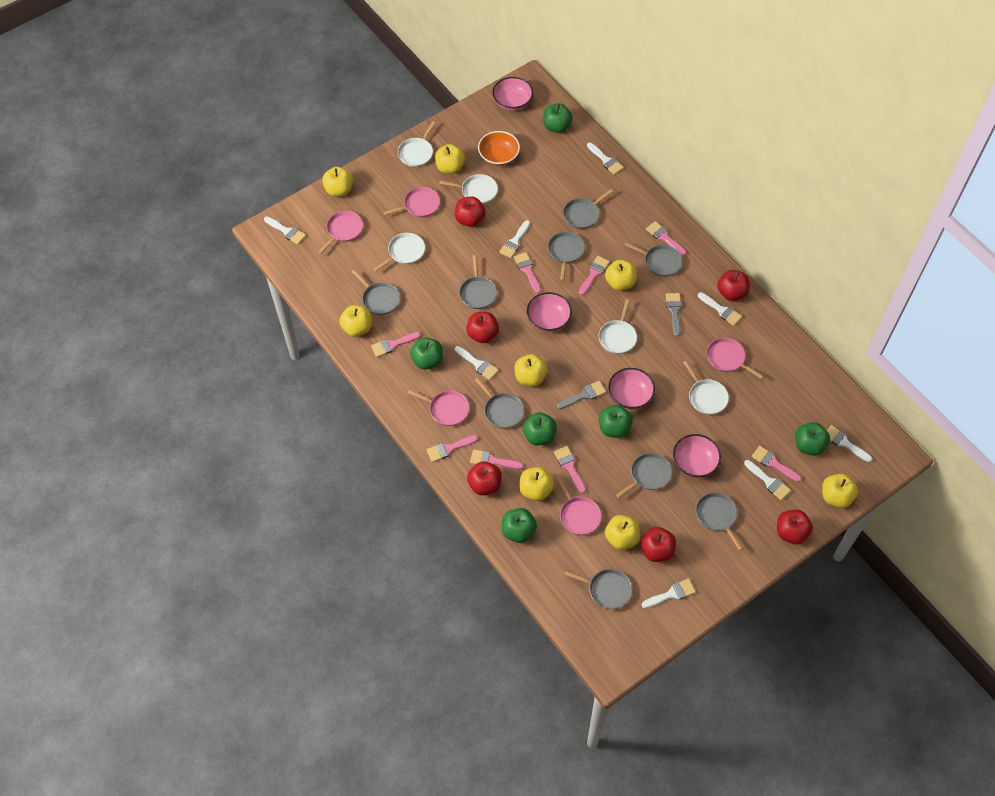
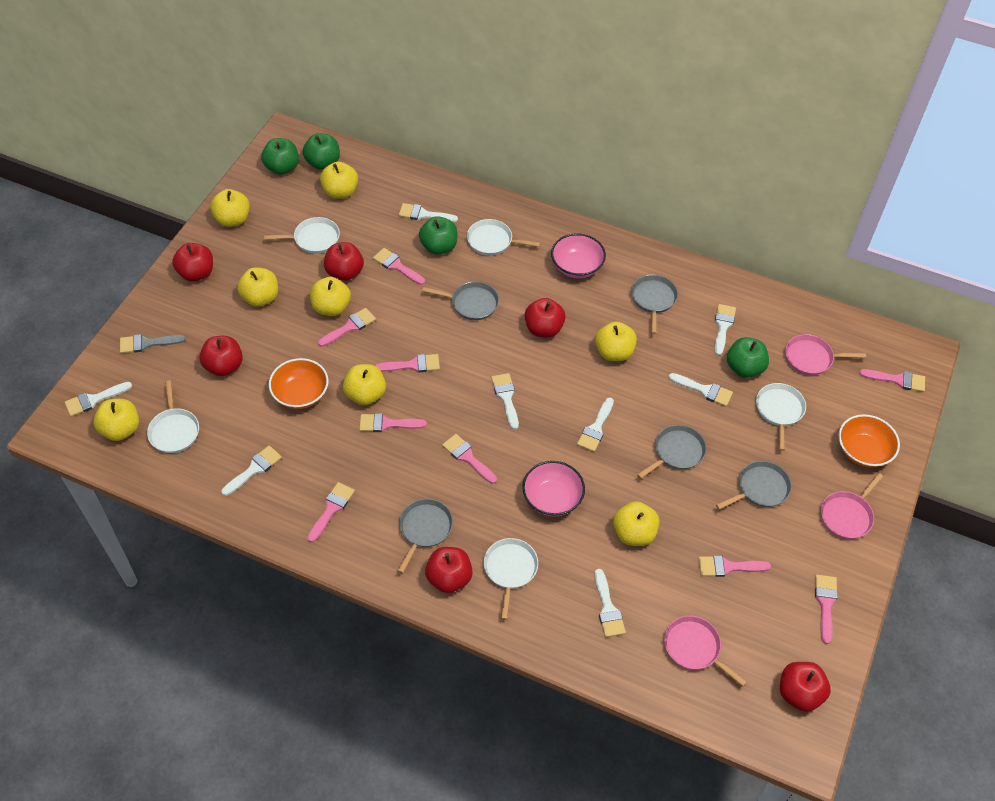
green apple: [410,337,443,369] [502,508,537,543] [523,412,557,445] [543,103,573,133] [599,405,633,438] [795,422,830,456] = 6 -> [261,138,299,175] [303,133,340,170] [419,216,458,255] [727,337,769,378] = 4
grey brush: [557,381,606,409] [666,293,682,337] = 2 -> [120,334,185,353] = 1
grey pan: [352,270,400,315] [459,255,497,309] [475,377,524,429] [548,232,585,281] [563,189,613,229] [564,569,632,609] [616,453,672,499] [624,242,682,277] [696,492,743,551] = 9 -> [398,499,453,573] [422,281,499,320] [631,274,678,334] [637,425,706,479] [716,461,792,510] = 5
orange bowl: [478,131,520,166] = 1 -> [269,358,328,409] [839,414,900,468] = 2
pink bowl: [492,77,533,111] [527,292,572,332] [608,368,655,409] [673,434,721,478] = 4 -> [522,461,585,517] [551,234,606,278] = 2
pink brush: [371,332,421,357] [426,435,478,462] [470,449,523,469] [514,252,541,293] [554,446,586,493] [579,256,610,295] [646,221,686,256] [752,446,801,482] = 8 -> [307,482,355,542] [318,308,376,347] [359,413,427,432] [373,248,425,285] [375,354,440,372] [442,434,497,484] [699,556,771,577] [815,575,838,644] [859,369,925,392] = 9
pink pan: [318,211,363,254] [383,187,440,217] [408,390,469,426] [556,476,601,535] [706,338,764,379] = 5 -> [664,616,747,686] [785,334,866,375] [821,473,883,539] = 3

